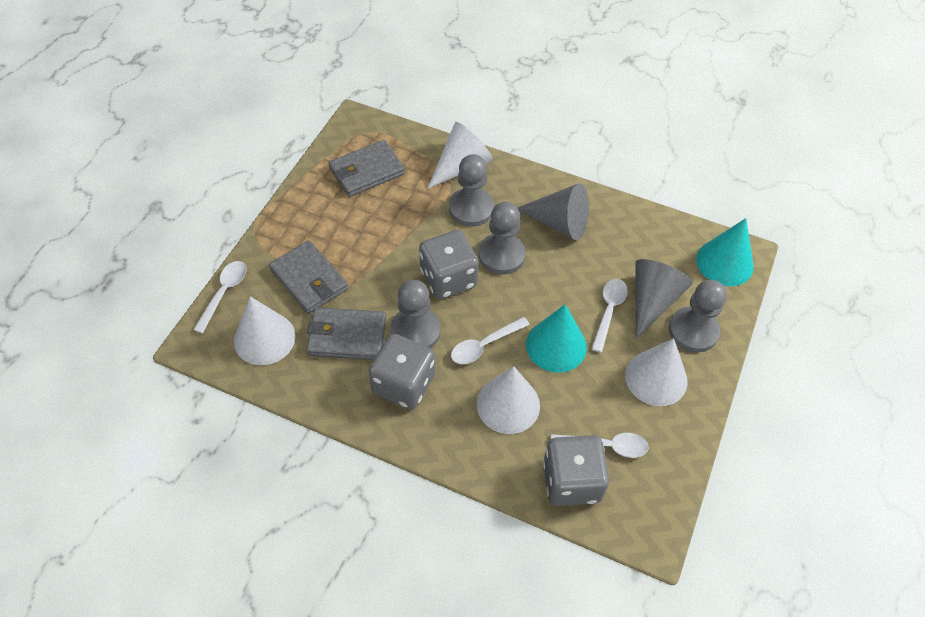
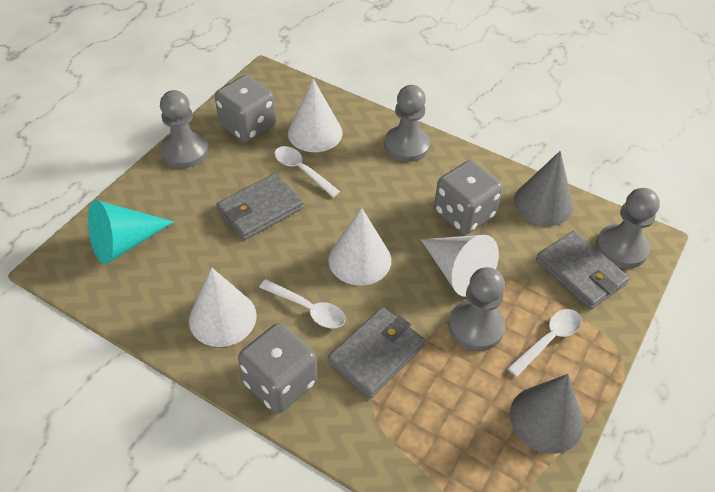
turquoise cone: [526,304,587,372] [696,218,754,286] = 2 -> [88,200,174,264] = 1
white spoon: [193,261,247,334] [451,317,530,364] [551,433,649,458] [591,279,628,353] = 4 -> [259,279,345,328] [274,146,340,197] [507,309,581,377] = 3

